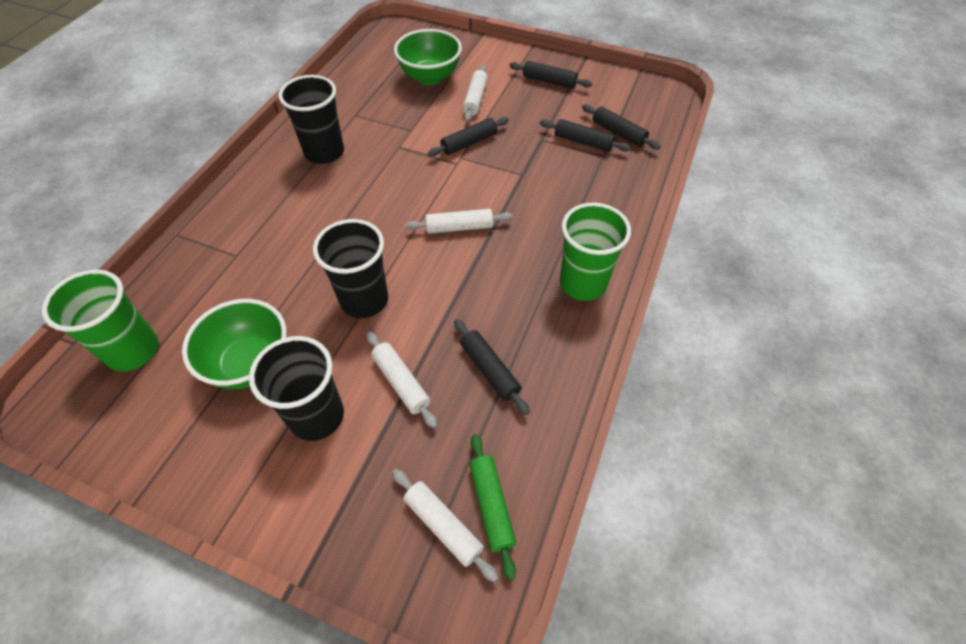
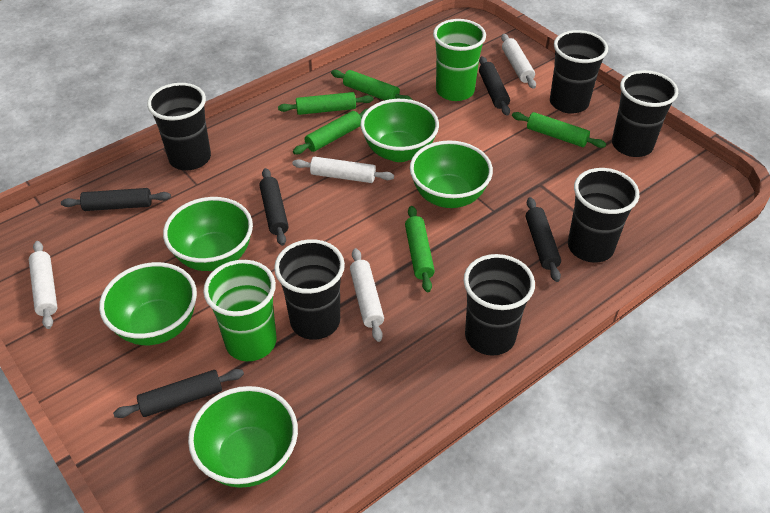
black cup: [249,336,344,441] [278,75,344,164] [313,219,388,318] = 3 -> [147,83,211,170] [274,239,345,340] [463,254,535,356] [550,30,608,113] [568,168,639,263] [612,70,678,157] = 6
green bowl: [182,299,287,389] [394,29,462,85] = 2 -> [99,262,197,345] [163,197,253,271] [188,386,298,488] [360,99,439,162] [410,140,493,208] = 5
green rolling pin: [469,434,516,580] = 1 -> [278,92,373,115] [293,109,368,154] [331,70,412,100] [405,206,435,292] [512,112,606,148] = 5

